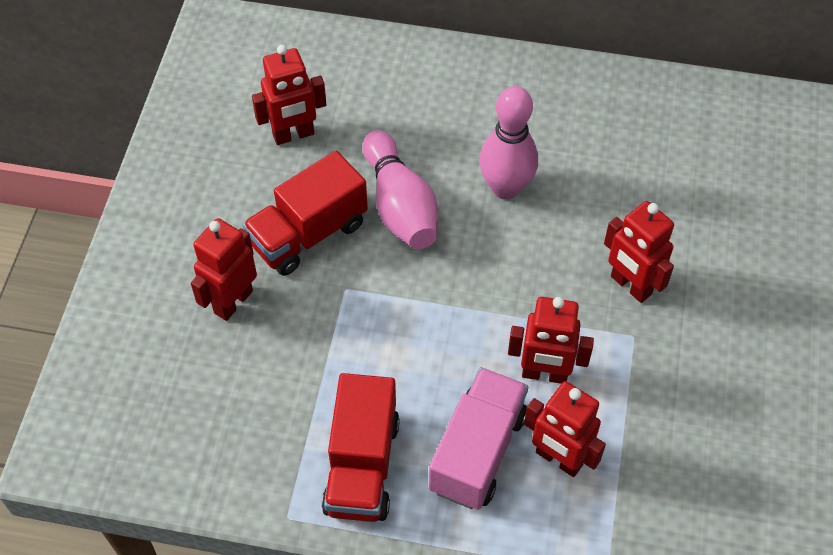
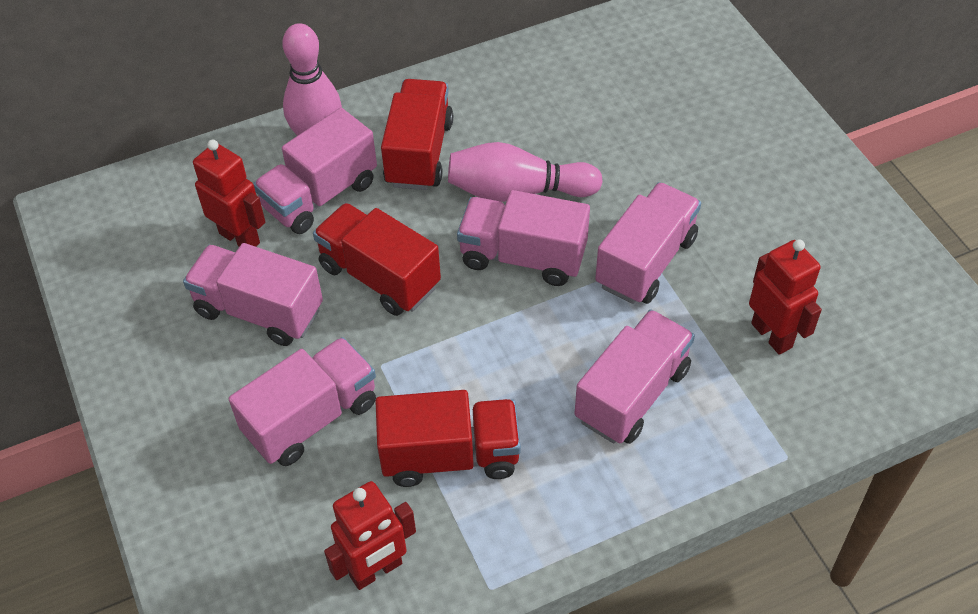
pink truck: [429,367,528,510] = 1 -> [183,243,323,346] [229,337,376,466] [253,108,377,234] [457,190,590,286] [574,310,695,444] [595,182,701,304] = 6
red robot: [191,218,257,321] [252,45,326,145] [508,297,594,384] [524,381,606,477] [604,201,674,303] = 5 -> [193,140,265,247] [324,481,416,590] [749,239,822,355] = 3
red truck: [242,151,368,276] [322,373,400,522] = 2 -> [313,203,441,316] [375,390,521,487] [381,79,453,190] = 3

